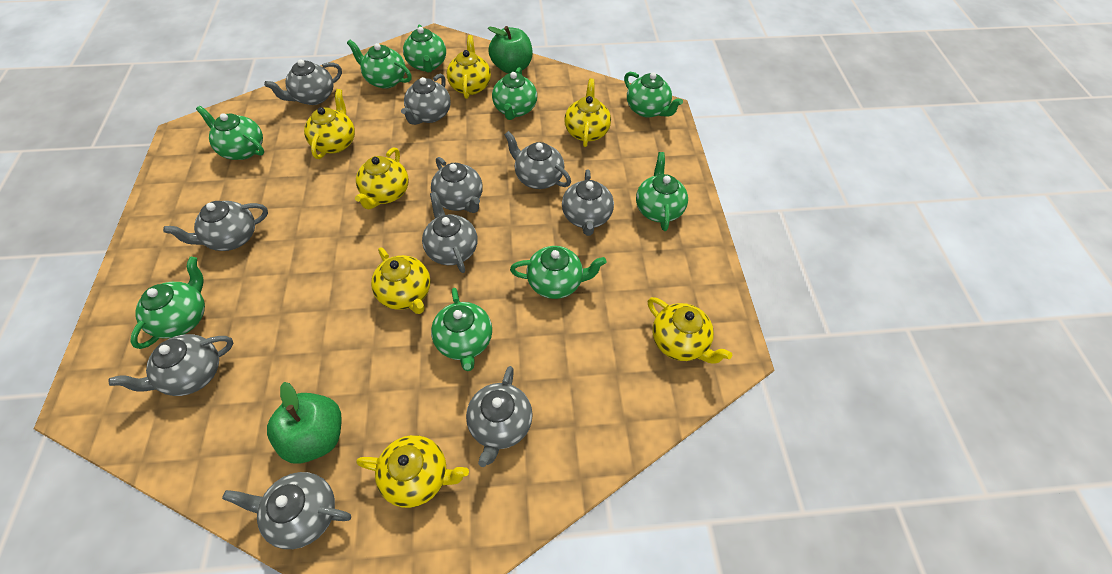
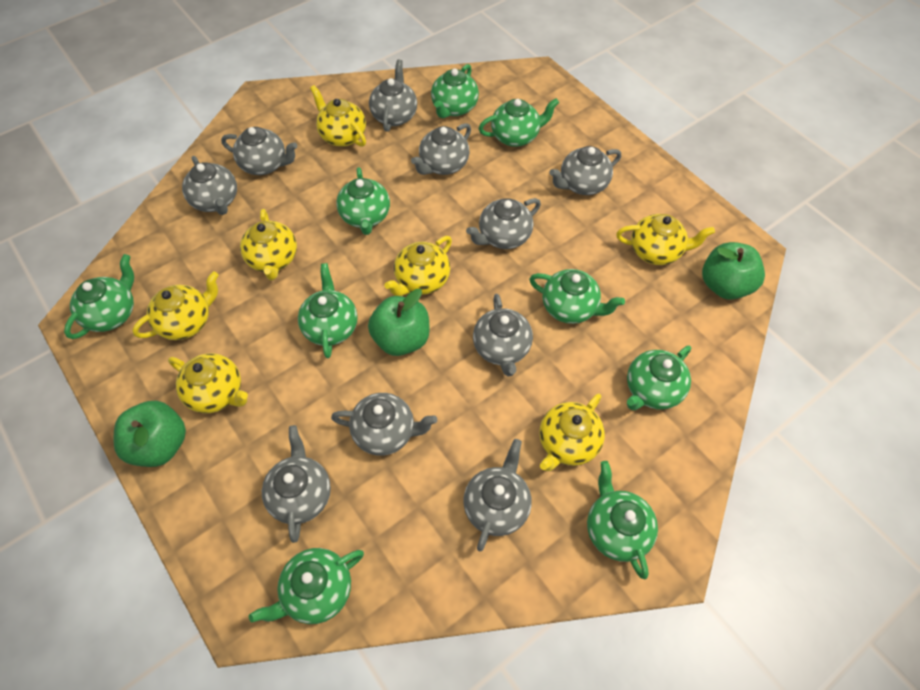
green apple: [267,382,342,464] [488,26,533,74] = 2 -> [114,401,186,467] [368,289,429,356] [702,242,765,300] = 3

